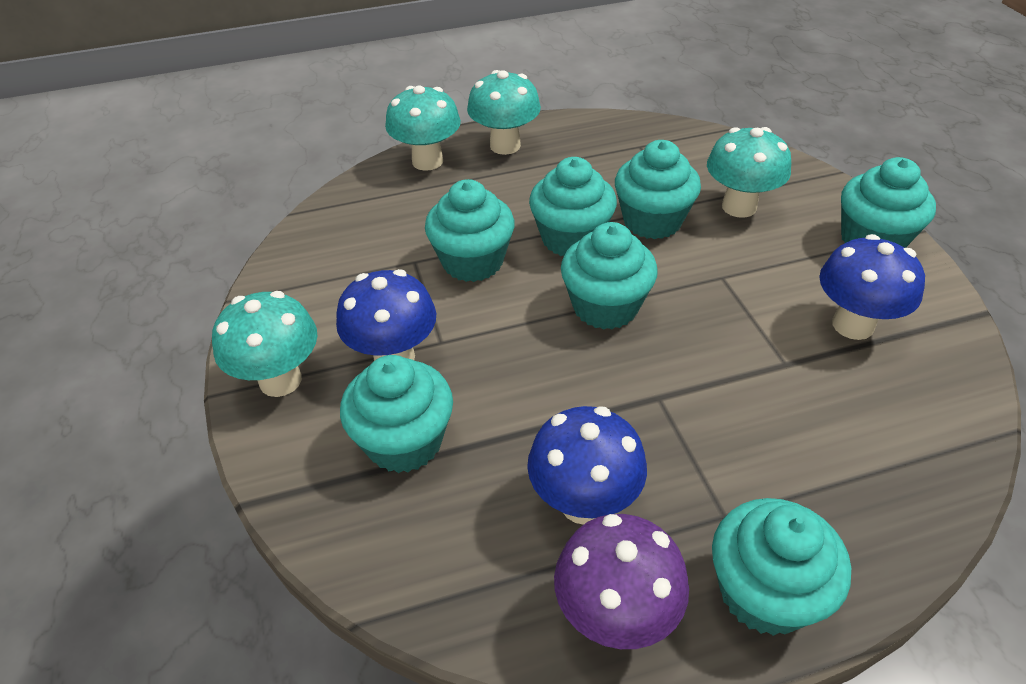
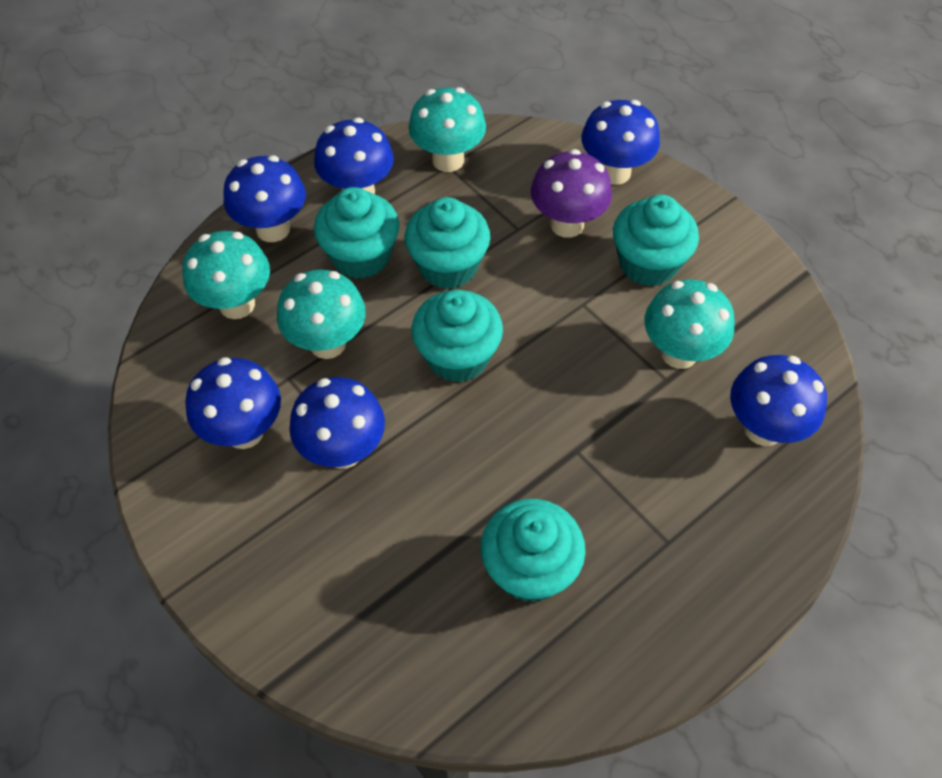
blue mushroom: [336,269,436,361] [527,406,647,525] [819,234,925,340] = 3 -> [185,357,281,449] [223,155,306,242] [289,377,385,469] [314,118,394,194] [581,100,660,185] [730,355,827,446] = 6
turquoise cupcake: [340,355,453,473] [425,179,515,282] [529,157,617,256] [561,222,658,330] [615,140,701,239] [712,498,851,636] [841,157,936,248] = 7 -> [314,187,399,279] [404,197,490,289] [412,290,503,382] [481,499,585,602] [613,195,699,286] = 5

